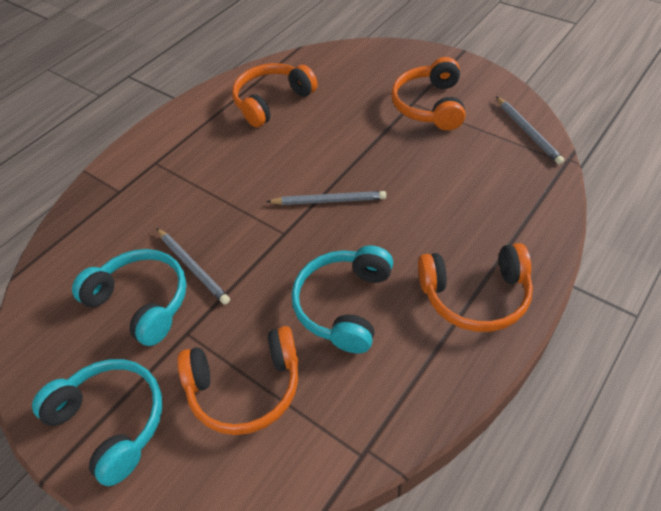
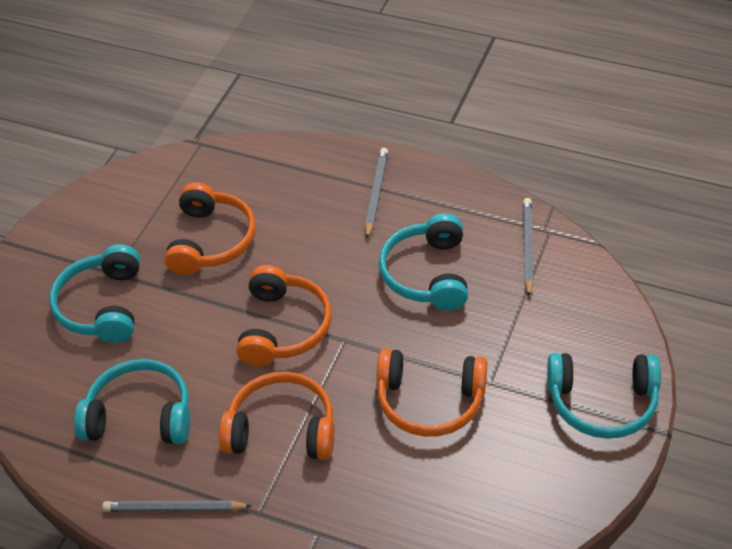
turquoise headphones: [32,359,163,486] [72,249,187,346] [292,245,393,353] = 3 -> [49,244,140,343] [74,359,190,444] [379,213,468,310] [547,353,661,439] = 4

